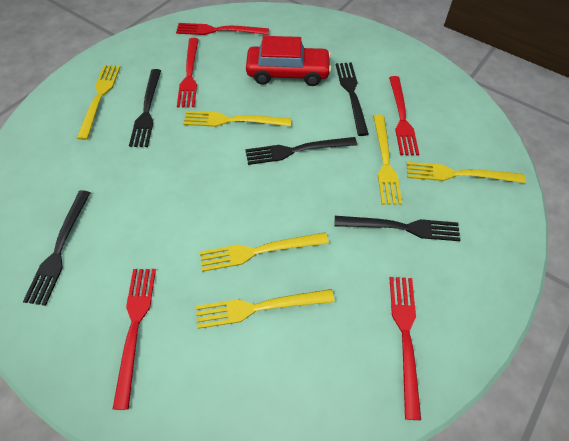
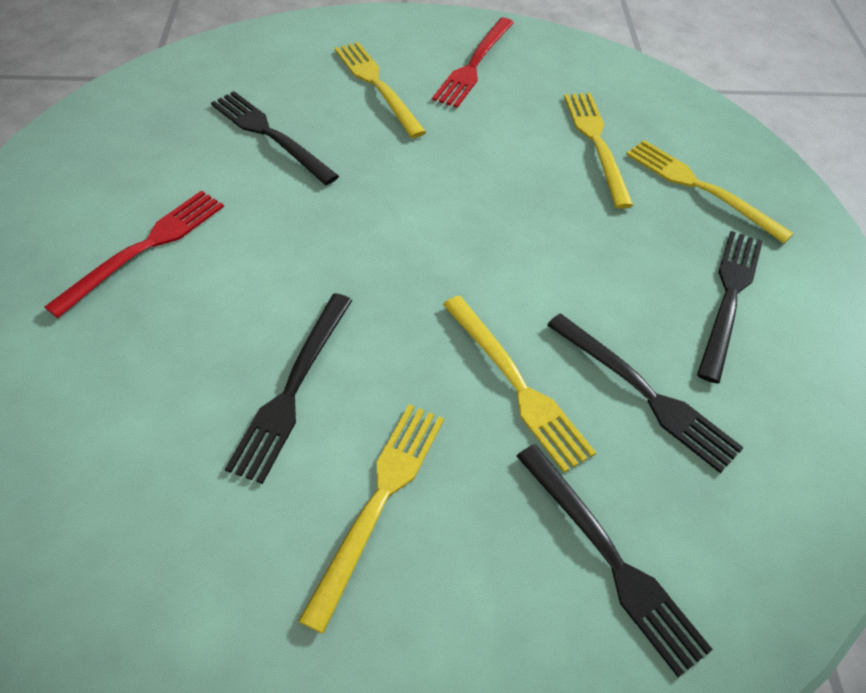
red car: [246,36,331,86] = 1 -> none = 0
red fork: [113,269,156,410] [176,23,269,35] [177,38,199,107] [389,76,419,155] [390,277,421,420] = 5 -> [45,190,224,318] [432,18,514,108] = 2
yellow fork: [77,65,120,140] [183,111,291,127] [196,289,335,329] [200,232,329,272] [373,115,402,205] [407,162,525,183] = 6 -> [298,404,444,634] [335,42,426,138] [443,296,596,473] [564,93,634,209] [626,140,794,244] = 5

